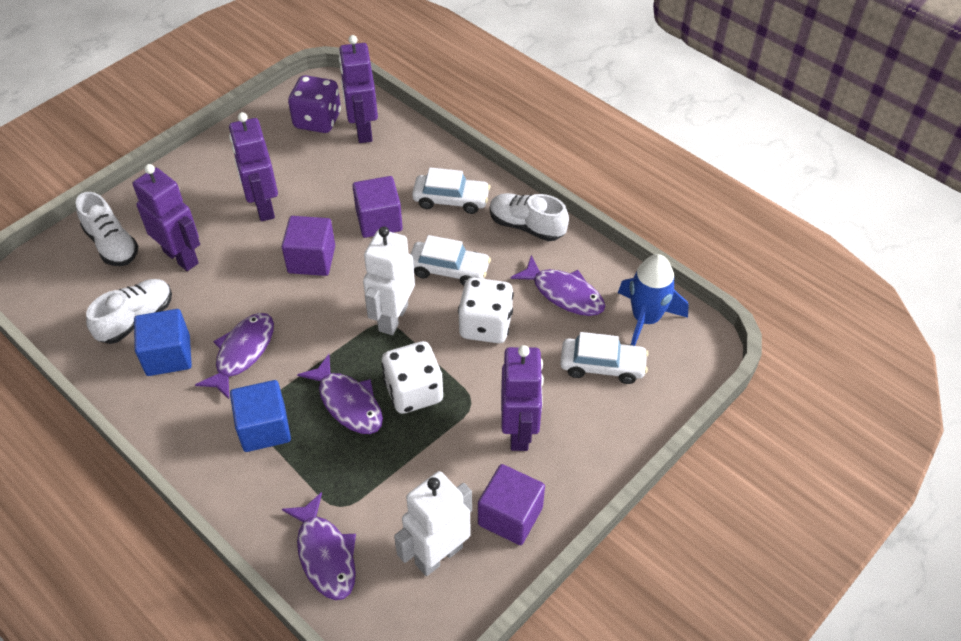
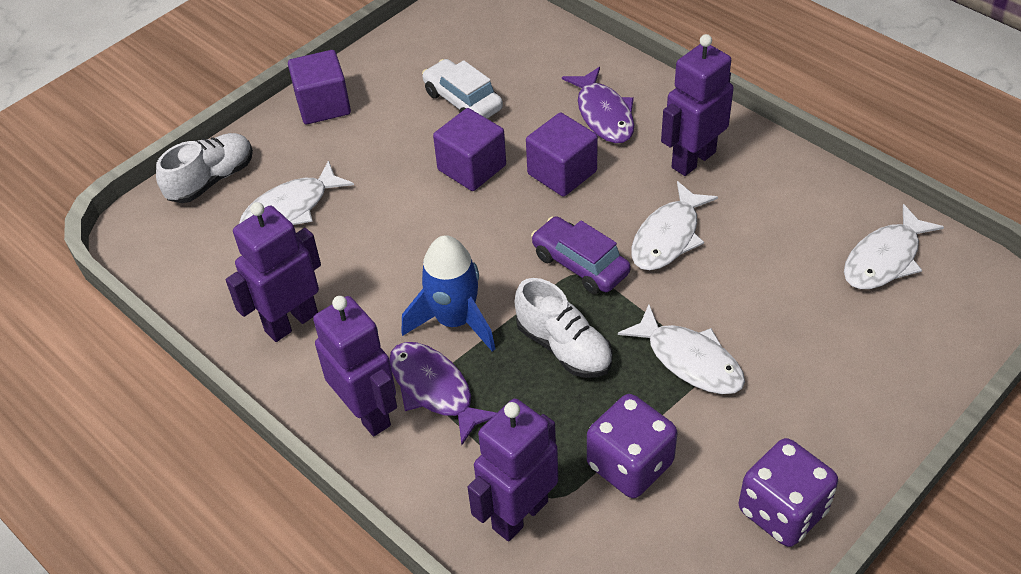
blue cube: [134,309,192,376] [230,380,291,452] = 2 -> none = 0
purple car: none = 0 -> [531,217,631,294] = 1
purple dice: [288,75,341,133] = 1 -> [587,394,677,498] [739,438,838,547] = 2
purple fish: [195,313,274,399] [282,492,356,600] [297,354,383,434] [510,255,605,316] = 4 -> [389,342,496,445] [562,67,634,143] = 2
white car: [411,235,491,286] [412,168,490,214] [560,332,649,384] = 3 -> [422,59,503,118] = 1
white dice: [381,341,443,414] [458,278,514,343] = 2 -> none = 0
white fish: none = 0 -> [239,160,354,225] [618,304,745,394] [631,181,718,270] [844,204,944,289] = 4
white robot: [363,226,415,335] [394,471,472,576] = 2 -> none = 0
white shoe: [76,192,139,266] [86,279,172,344] [490,193,569,241] = 3 -> [156,133,253,203] [515,278,613,378] = 2

